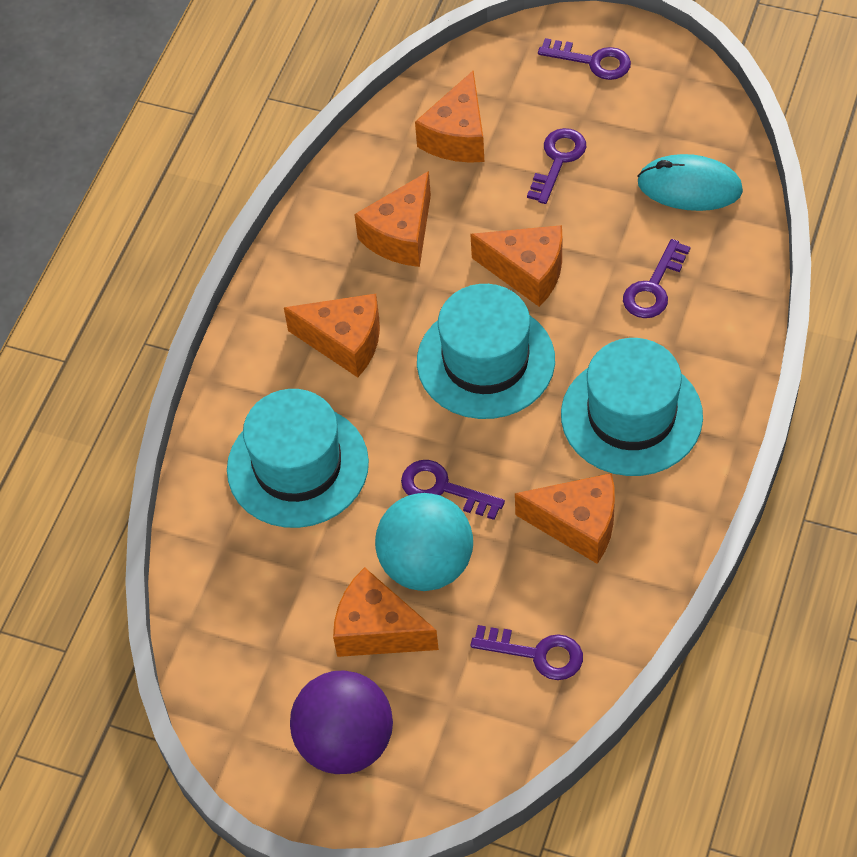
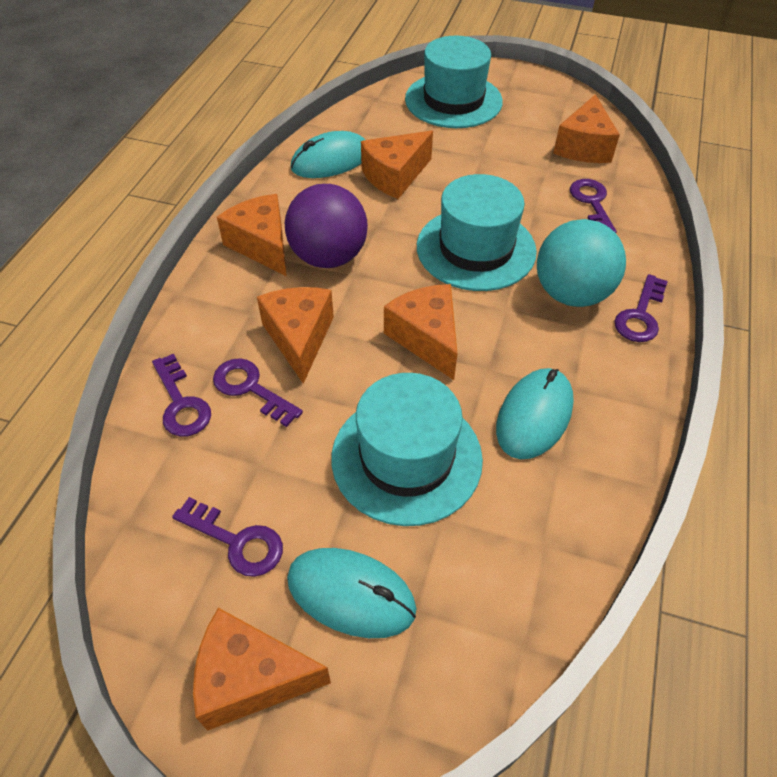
turquoise mouse: [637,154,743,211] = 1 -> [287,548,417,638] [290,131,365,178] [496,368,574,459] = 3

